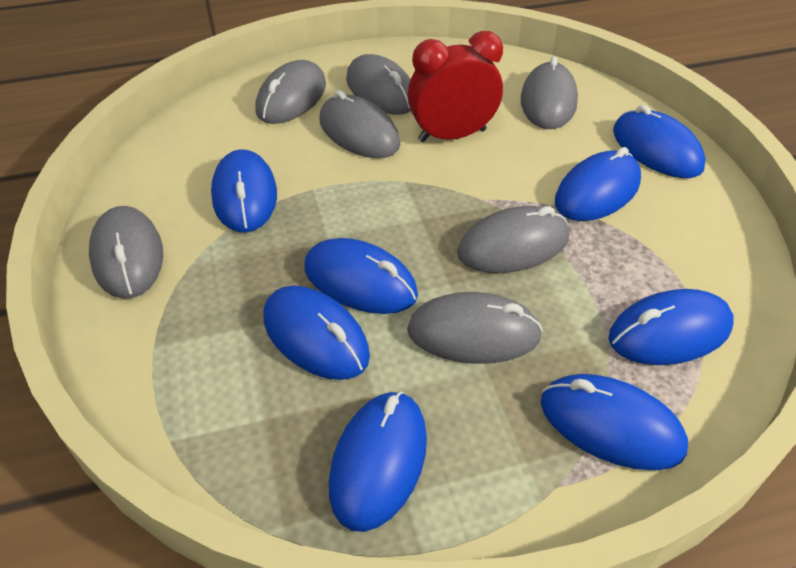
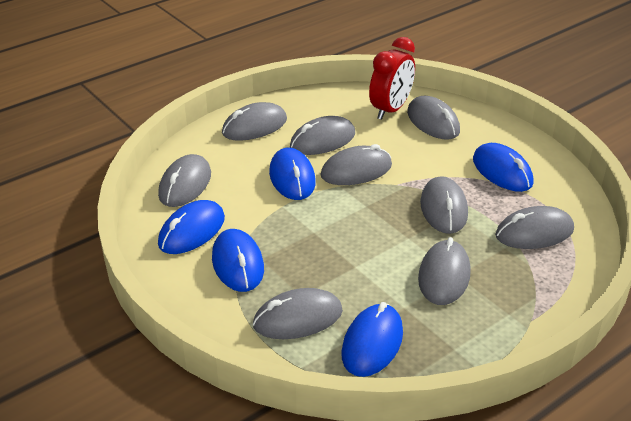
blue mouse: [211,149,277,232] [263,286,370,380] [304,238,418,314] [329,391,427,532] [541,374,688,471] [555,147,641,221] [608,289,734,365] [613,105,705,178] = 8 -> [158,200,225,254] [212,229,264,292] [269,148,316,200] [341,302,403,377] [473,143,533,192] = 5
grey mouse: [89,206,163,299] [255,60,326,124] [319,90,400,158] [346,54,411,115] [407,292,543,364] [457,206,569,273] [521,56,578,129] = 7 -> [158,154,211,207] [222,102,287,141] [253,288,343,339] [290,116,355,155] [320,144,392,185] [407,96,460,140] [418,237,471,305] [420,176,468,234] [495,206,574,249] = 9

